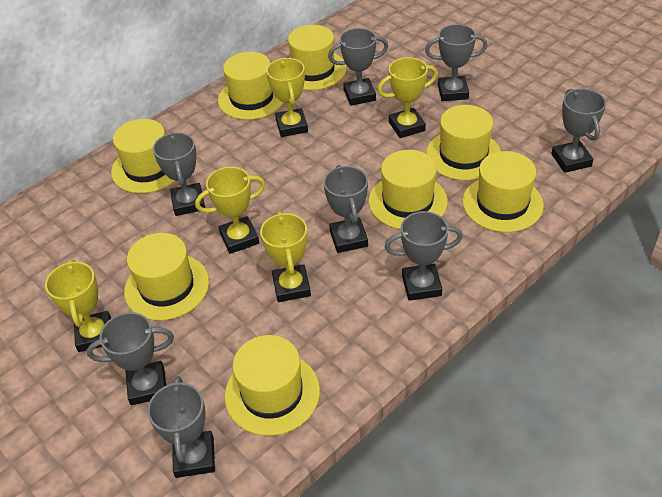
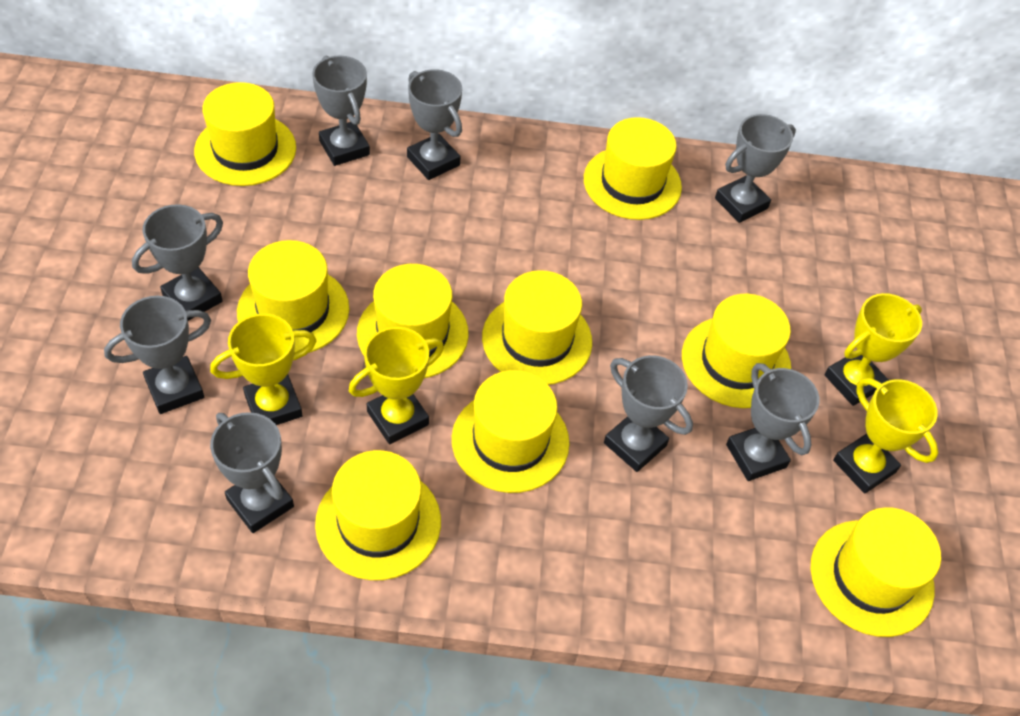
yellow hat: [111,119,175,193] [124,233,209,321] [218,52,284,120] [225,335,320,436] [288,25,347,90] [368,150,448,229] [426,105,501,180] [463,151,544,232] = 8 -> [194,82,296,186] [237,240,349,353] [315,450,441,580] [357,264,469,378] [452,370,569,493] [482,270,592,385] [584,117,682,220] [682,294,791,408] [811,507,941,637] = 9
yellow trophy: [45,259,111,352] [195,167,265,254] [260,211,311,302] [266,58,308,137] [378,57,438,138] = 5 -> [210,314,316,425] [349,327,444,444] [824,293,922,406] [833,378,938,494] = 4

